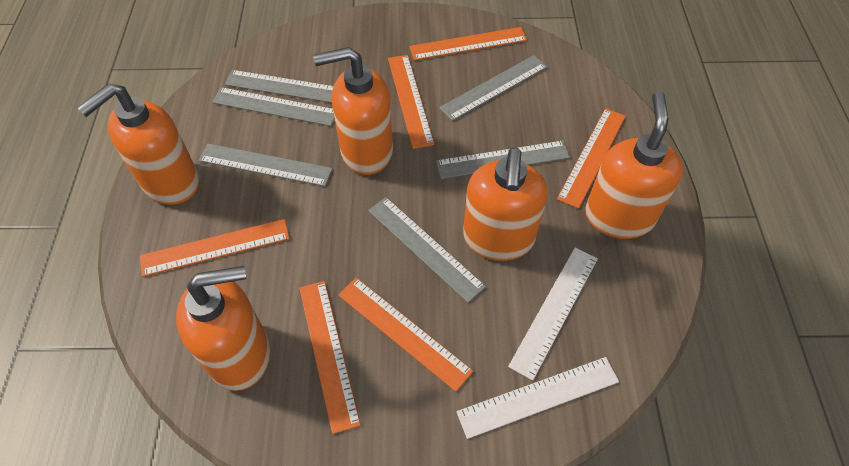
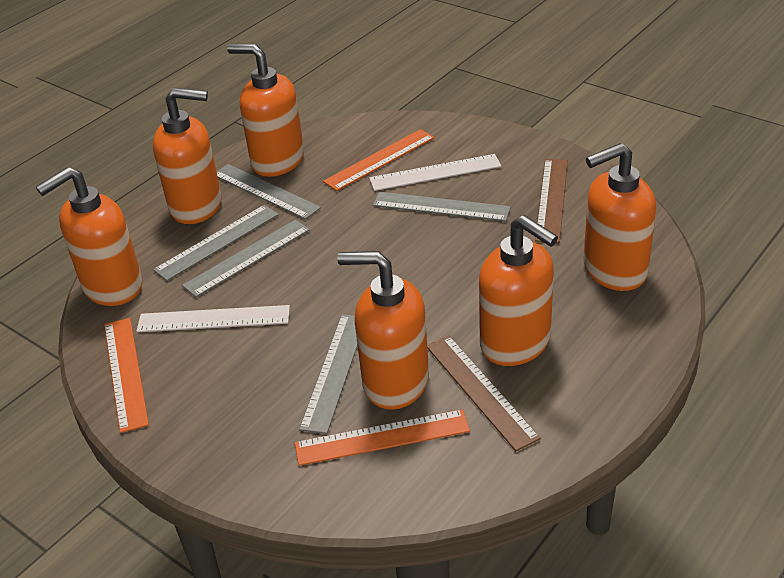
brown ruler: none = 0 -> [427,336,541,451] [535,159,568,243] = 2
grey ruler: [199,143,333,187] [212,87,335,126] [225,70,333,103] [368,197,486,303] [436,140,570,179] [439,55,547,121] = 6 -> [153,205,279,281] [182,220,310,297] [217,164,321,220] [299,314,358,434] [373,192,511,221] = 5
orange ruler: [140,219,290,277] [299,281,361,434] [338,278,473,392] [388,55,434,149] [410,27,527,60] [557,108,626,209] = 6 -> [104,318,149,433] [295,409,470,466] [323,129,435,191] = 3
orange soap dispenser: [77,83,199,205] [176,266,270,391] [313,47,393,175] [463,147,548,261] [585,91,683,239] = 5 -> [36,167,142,306] [153,87,222,224] [227,44,304,177] [337,251,429,410] [479,215,558,366] [583,143,656,291] = 6

